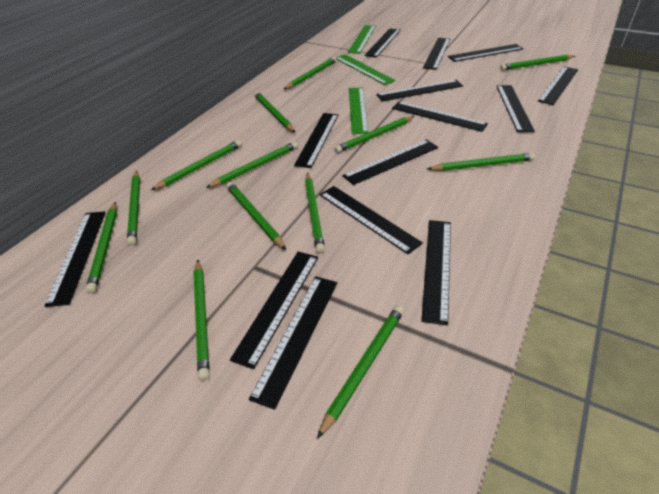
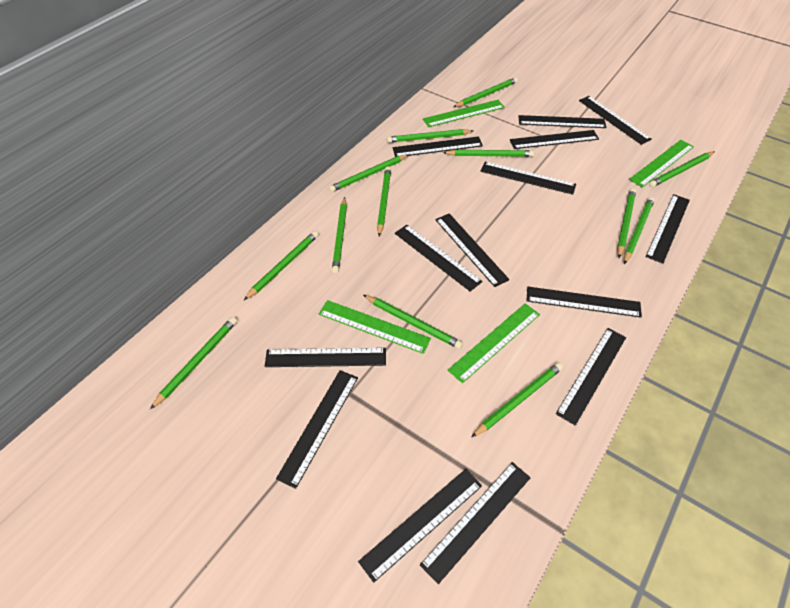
green ruler: [336,54,396,85] [348,25,376,54] [349,87,368,134] = 3 -> [319,300,431,354] [423,100,505,127] [448,303,540,383] [629,140,694,188] = 4

